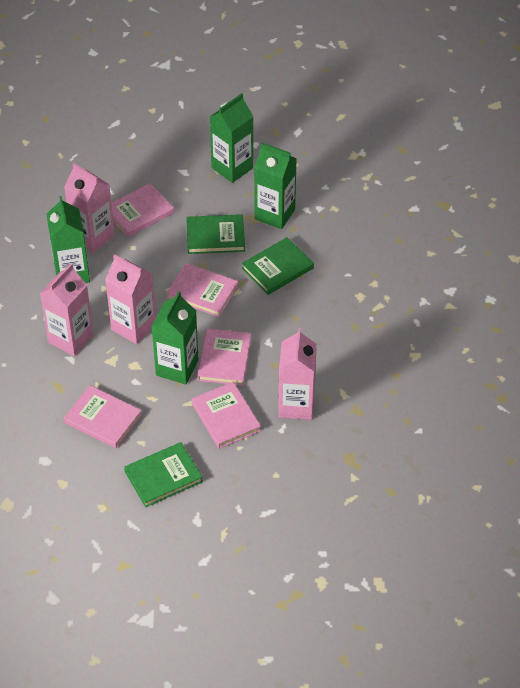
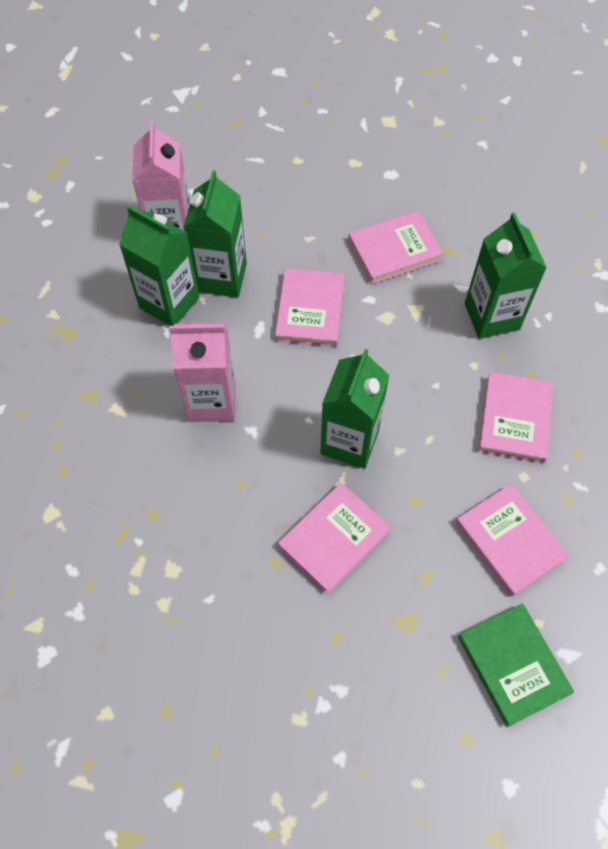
green book: [124,442,203,508] [186,214,245,254] [242,237,314,295] = 3 -> [458,603,574,727] = 1
pink carton: [40,263,94,356] [64,163,115,253] [105,254,156,344] [278,328,317,420] = 4 -> [132,121,190,231] [169,323,235,422] = 2

